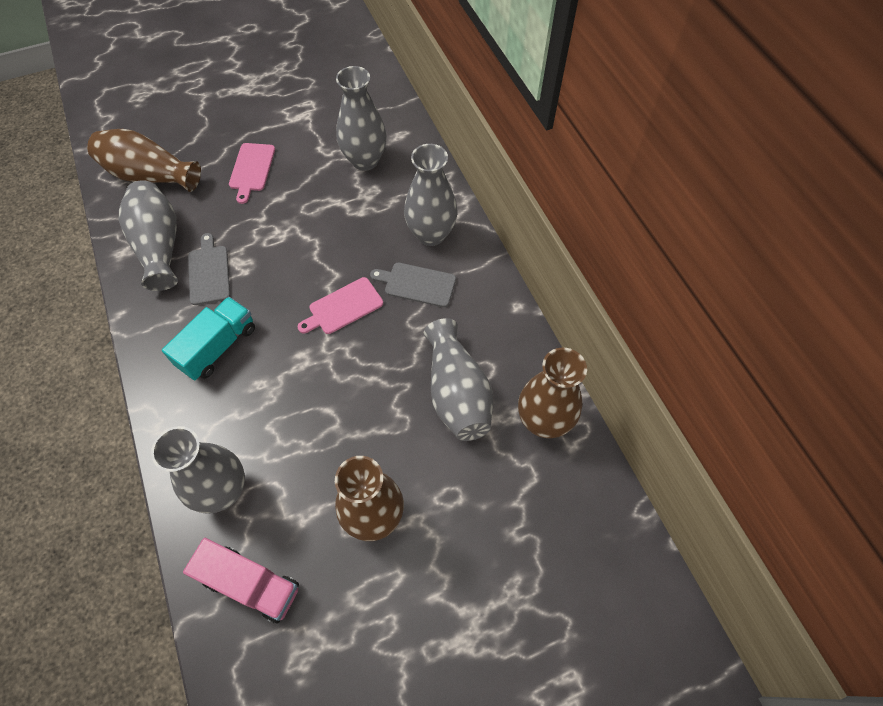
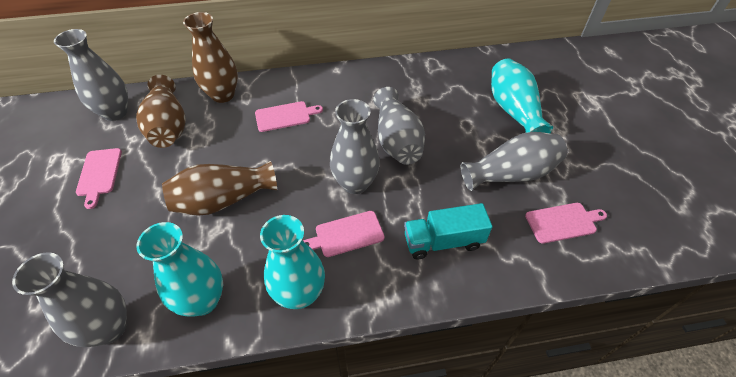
grey cutting board: [188,233,230,305] [370,263,456,307] = 2 -> none = 0
pink cutting board: [229,143,275,204] [298,277,383,334] = 2 -> [76,148,122,209] [255,101,323,132] [303,211,384,257] [525,203,607,244] = 4
pink truck: [183,538,299,623] = 1 -> none = 0
turquoise vase: none = 0 -> [136,222,223,316] [260,215,325,309] [491,58,553,133] = 3

